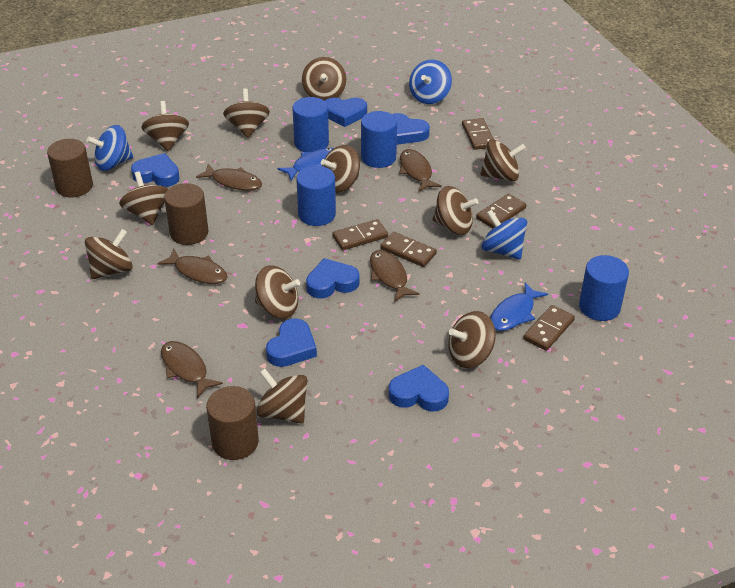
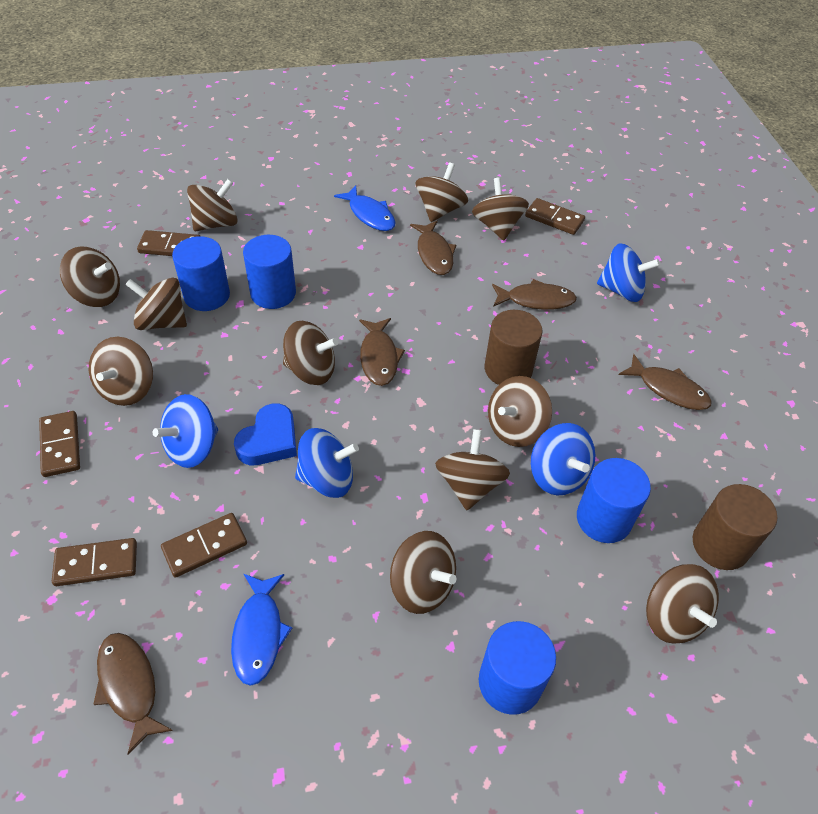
blue heart: [131,153,179,187] [266,318,317,367] [306,258,360,299] [325,98,367,127] [389,365,449,411] [392,113,430,145] = 6 -> [234,403,297,465] = 1
blue spinning top: [86,125,133,171] [409,59,452,104] [482,210,527,259] = 3 -> [153,394,218,468] [295,428,359,498] [531,423,595,496] [597,243,660,302] = 4
brown cylinder: [47,139,93,197] [164,183,208,245] [206,386,259,460] = 3 -> [485,310,543,385] [693,484,777,570] = 2

